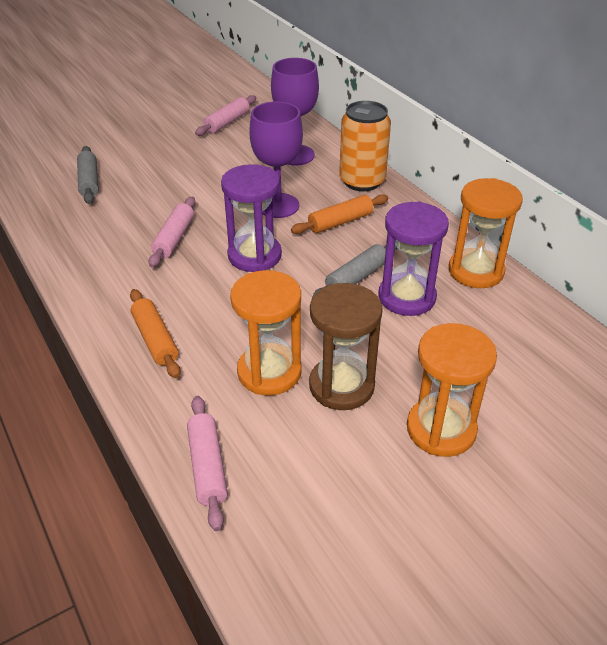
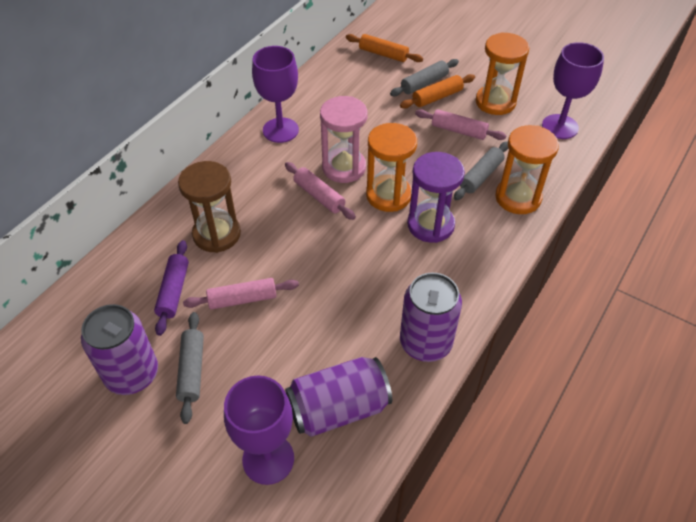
grey rolling pin: [77,146,99,204] [312,244,397,298] = 2 -> [176,312,204,424] [390,59,459,96] [454,141,508,200] = 3
orange can: [339,101,391,191] = 1 -> none = 0
pink hourglass: none = 0 -> [320,96,368,183] = 1
purple can: none = 0 -> [81,304,158,395] [285,357,392,437] [400,273,462,362] = 3
purple goblet: [249,101,303,218] [271,58,319,165] = 2 -> [224,376,294,485] [252,46,299,143] [542,42,604,139] = 3
purple hourglass: [221,164,282,272] [379,201,449,316] = 2 -> [407,152,465,243] = 1
purple rolling pin: none = 0 -> [154,240,189,336] = 1

